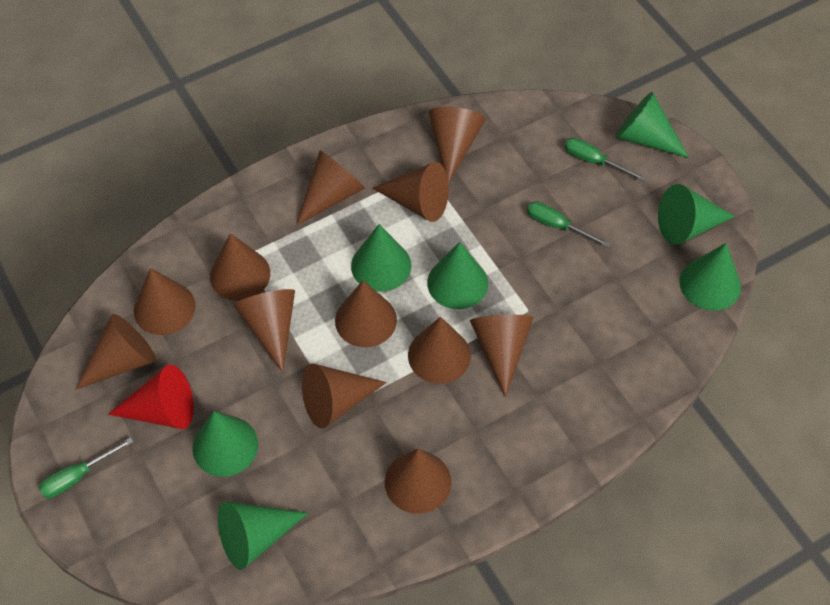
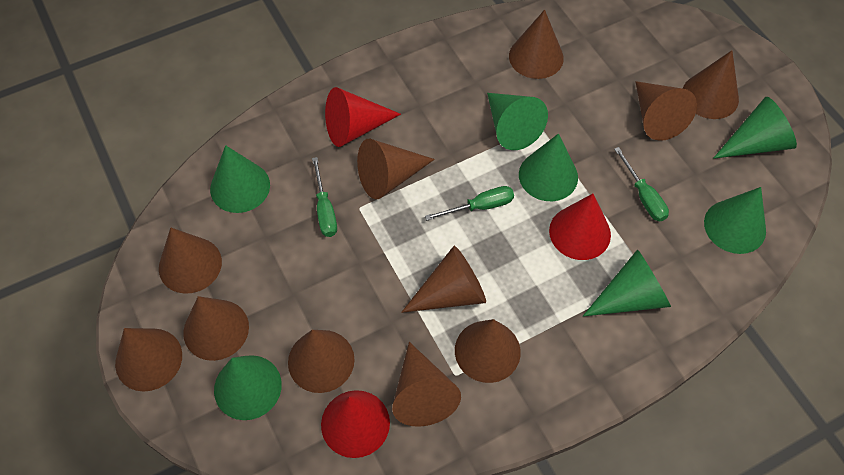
brown cone: [76,314,156,389] [134,268,195,335] [210,233,270,301] [234,289,295,373] [296,150,365,225] [302,363,387,429] [335,280,397,348] [373,162,449,222] [385,449,451,514] [408,317,471,384] [429,107,485,183] [470,315,533,397] = 12 -> [115,328,182,392] [159,227,222,294] [183,296,249,361] [288,330,355,393] [357,138,435,199] [392,342,461,427] [401,246,486,313] [455,319,521,383] [509,10,564,79] [635,81,697,141] [683,51,739,119] = 11
red cone: [108,365,194,429] = 1 -> [321,390,390,458] [325,87,401,147] [549,194,611,260] = 3

